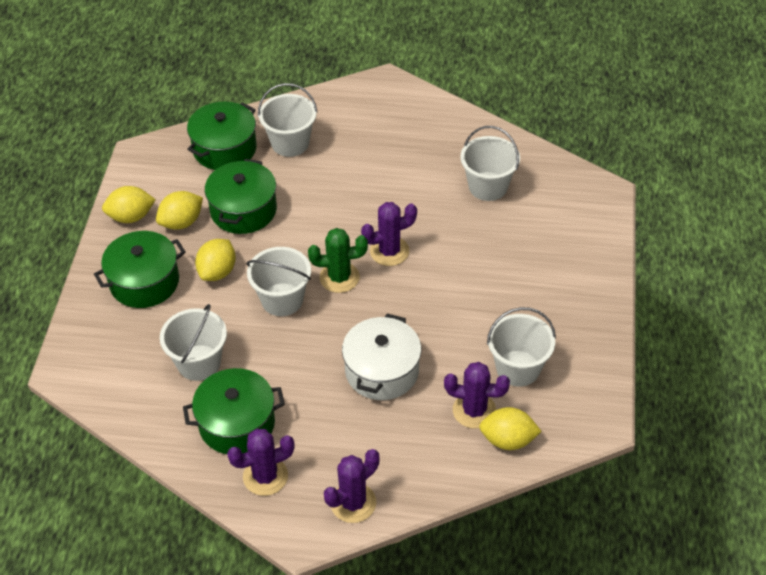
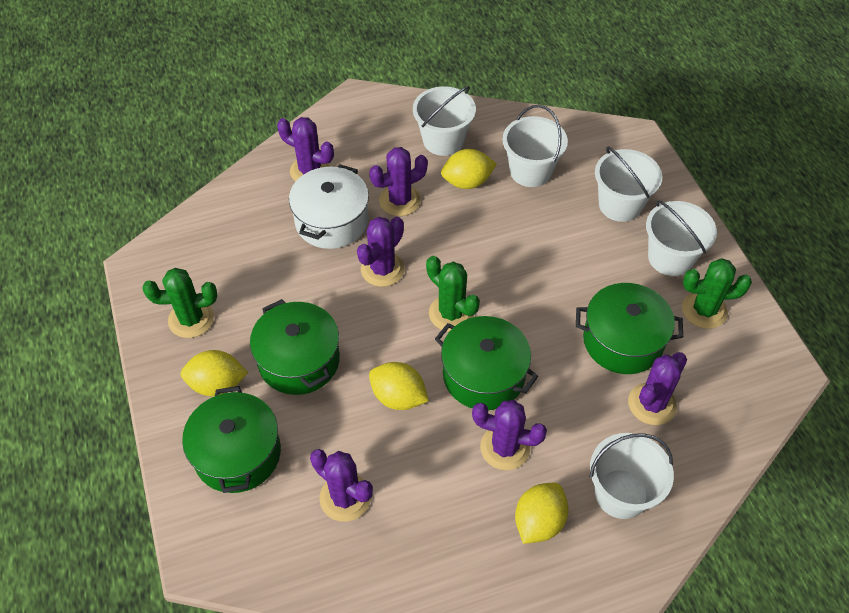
green cactus: [308,228,368,293] = 1 -> [143,268,217,338] [426,256,480,332] [682,258,752,329] = 3
purple cactus: [227,429,295,496] [324,449,379,523] [361,202,417,266] [444,362,510,429] = 4 -> [277,117,334,182] [310,449,373,522] [357,217,405,287] [369,147,428,216] [472,400,547,470] [628,352,687,425] = 6

